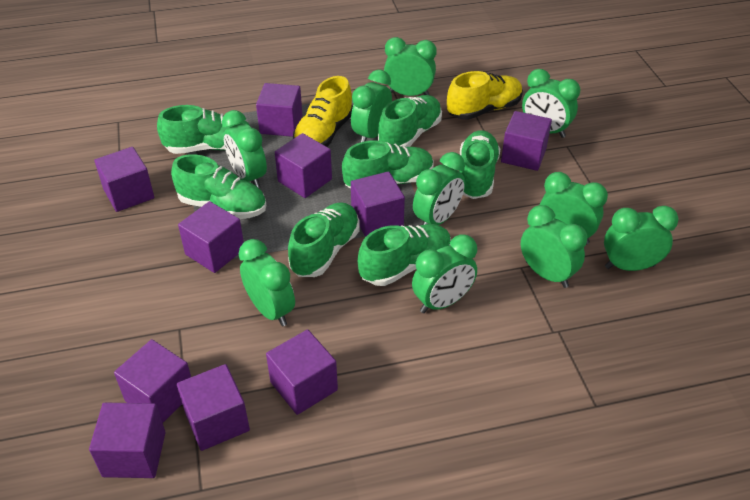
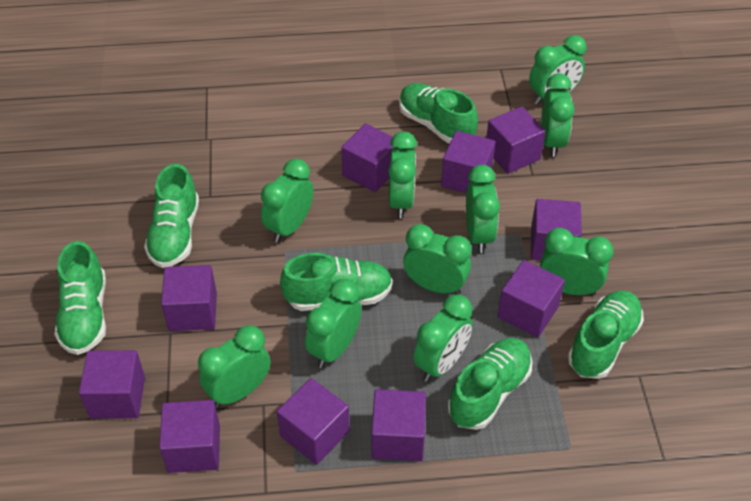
green shoe: [157,105,250,154] [171,154,266,219] [288,202,360,277] [342,140,434,189] [358,224,451,286] [378,95,442,147] [460,130,501,199] = 7 -> [55,241,106,355] [144,164,199,268] [280,253,393,311] [399,83,478,144] [448,338,533,430] [568,291,644,379] = 6
yellow shoe: [293,76,353,147] [447,71,523,120] = 2 -> none = 0

